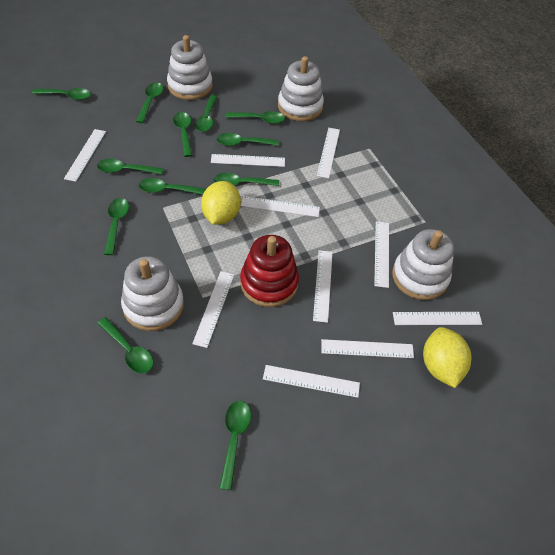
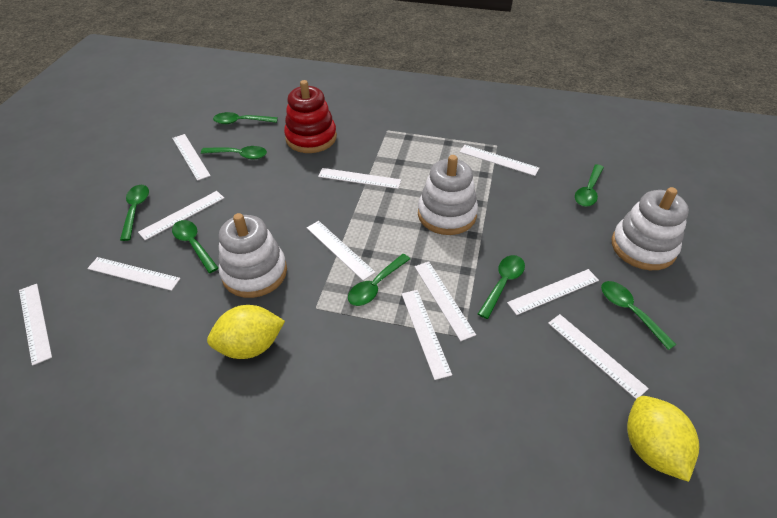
green spoon: [32,88,91,100] [97,159,163,175] [97,317,153,373] [104,198,129,255] [136,82,163,123] [139,178,206,195] [173,112,192,157] [195,95,217,132] [213,173,279,186] [217,133,279,146] [219,401,251,490] [225,111,285,124] = 12 -> [120,185,149,241] [172,220,218,273] [201,146,267,159] [213,112,278,124] [348,254,410,306] [478,255,525,319] [575,164,604,207] [601,281,677,350] = 8
white ruler: [64,129,106,182] [192,271,234,348] [211,154,285,167] [241,196,320,217] [263,365,360,398] [313,250,333,323] [317,128,340,178] [321,339,414,358] [374,221,389,288] [393,312,482,325] = 10 -> [19,284,52,366] [87,257,181,291] [138,191,224,240] [172,134,211,181] [307,221,376,281] [318,168,401,189] [402,290,452,380] [415,261,476,341] [460,145,539,176] [507,269,599,315] [548,314,649,399] = 11
white stacking toy: [121,256,184,331] [167,35,213,100] [278,56,324,121] [392,229,454,300] = 4 -> [219,213,287,298] [418,155,478,235] [611,187,689,270] = 3

